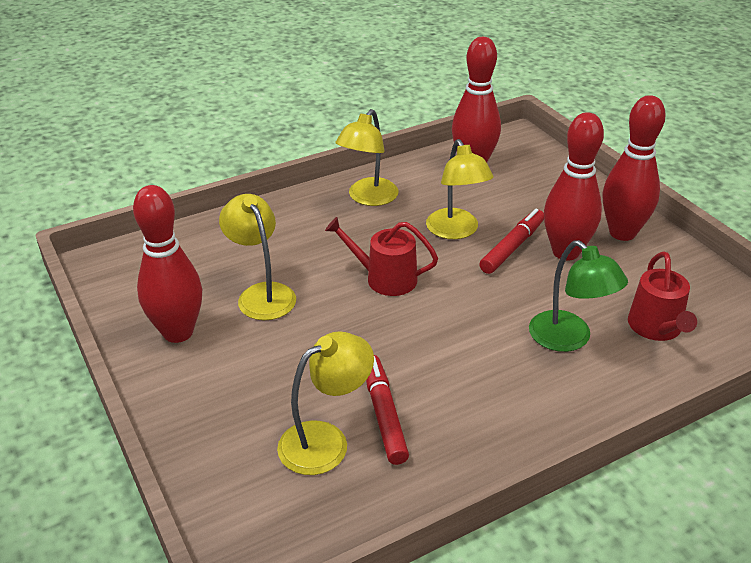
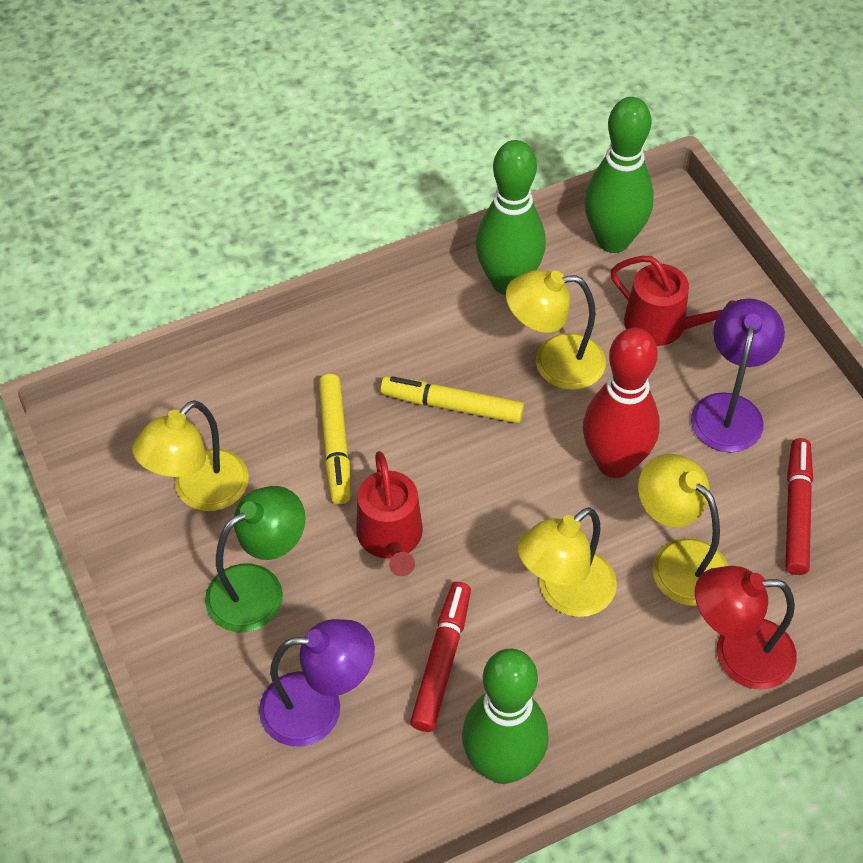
green bowling pin: none = 0 -> [462,649,549,784] [476,140,546,295] [584,97,654,253] = 3
purple lamp: none = 0 -> [259,619,375,747] [691,298,785,452] = 2
red bowling pin: [133,185,202,343] [452,37,501,162] [544,112,604,260] [603,95,666,241] = 4 -> [583,328,660,478] = 1
red lamp: none = 0 -> [695,566,797,690] = 1
yellow marker: none = 0 -> [318,374,351,504] [380,376,524,423] = 2

